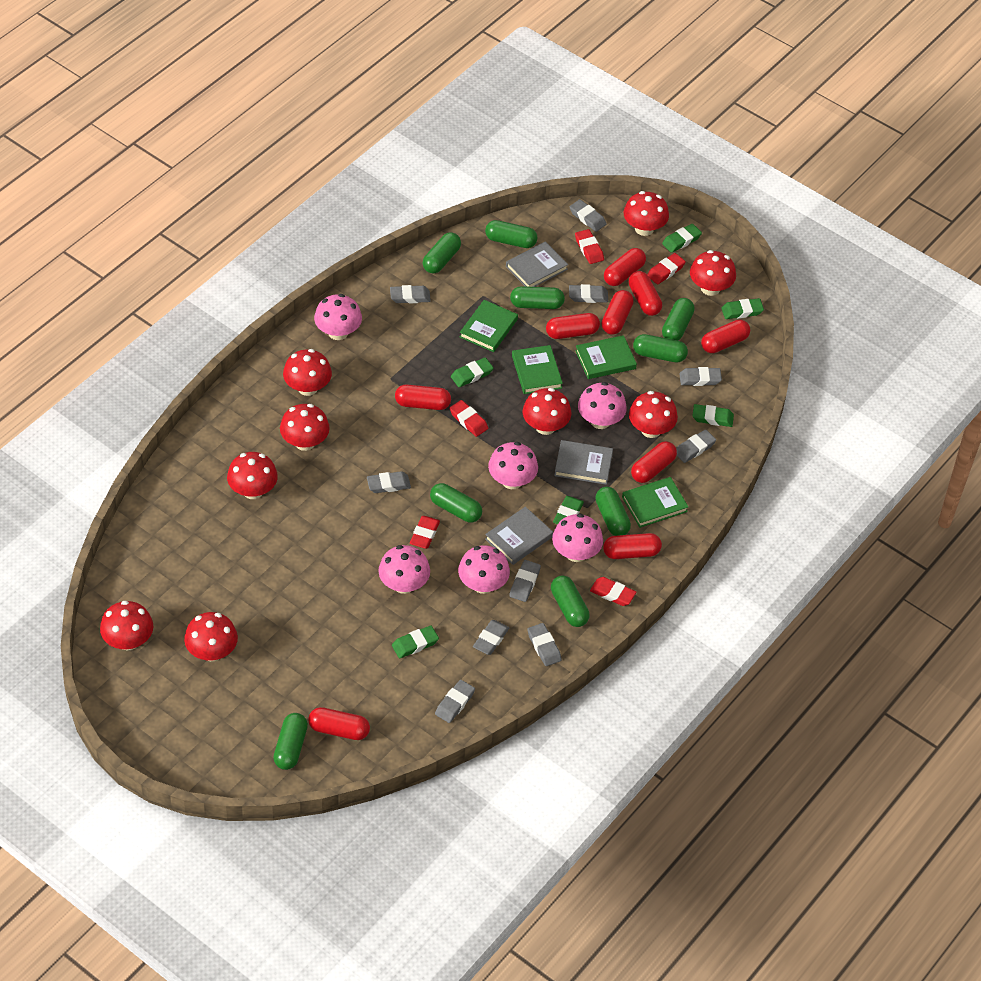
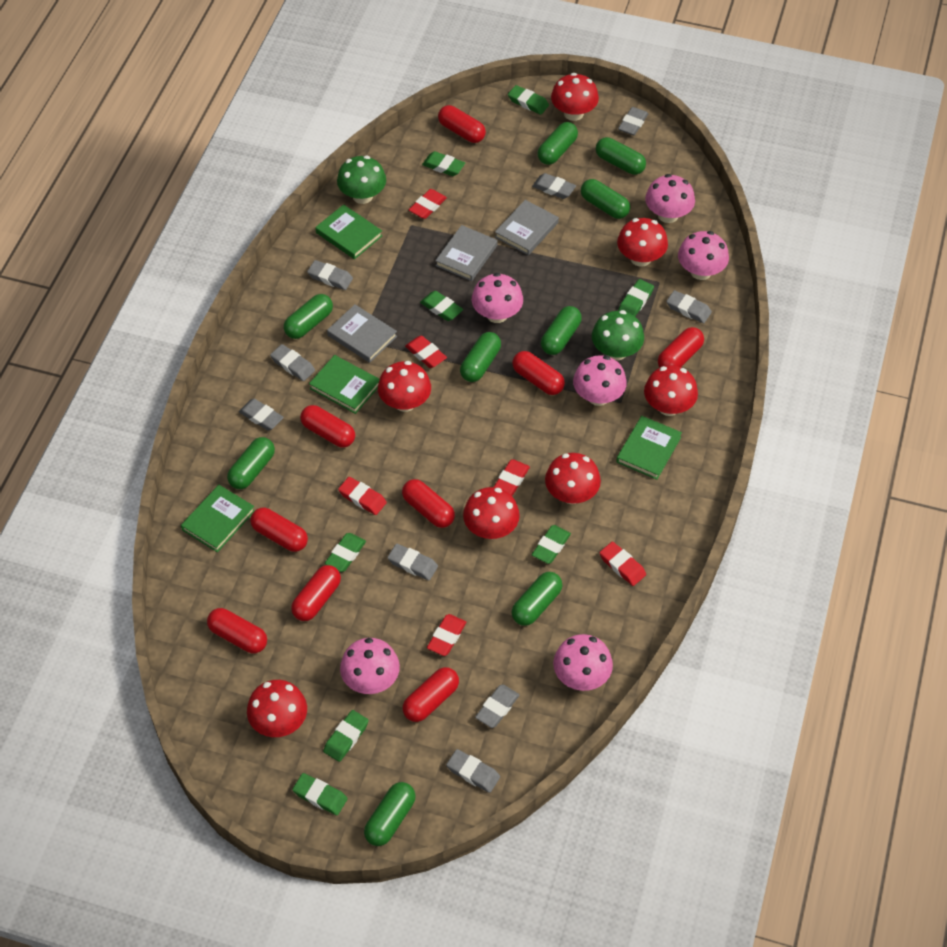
green eraser: [392,625,439,658] [451,357,494,387] [553,496,584,524] [662,224,702,253] [692,404,734,427] [721,298,764,319] = 6 -> [292,773,347,815] [323,710,369,762] [325,533,366,572] [420,291,463,321] [422,151,465,176] [508,85,549,115] [532,525,571,564] [618,279,654,316] = 8
green mushroom: none = 0 -> [337,156,386,204] [592,310,644,360] = 2
grey eraser: [367,471,411,493] [390,285,431,303] [435,680,475,723] [473,620,509,655] [509,560,541,602] [527,623,562,666] [569,284,608,303] [570,199,606,232] [676,430,716,463] [679,367,722,386] = 10 -> [239,399,284,431] [270,344,315,381] [307,260,353,290] [387,544,438,580] [446,749,500,793] [475,684,519,728] [532,173,576,199] [618,107,649,135] [666,290,712,323] = 9
red eraser: [410,516,440,549] [449,400,488,437] [575,229,604,264] [590,577,636,606] [647,253,686,284] = 5 -> [338,477,387,515] [405,336,447,368] [409,189,447,219] [427,614,466,656] [494,459,530,496] [600,541,646,586] = 6
red mushroom: [100,601,153,650] [184,612,238,661] [227,452,278,499] [280,404,330,451] [283,349,332,396] [523,388,571,435] [624,191,669,236] [629,391,678,438] [690,250,736,296] = 9 -> [247,680,307,737] [378,361,431,412] [463,487,520,539] [545,453,601,504] [551,73,599,121] [617,218,668,267] [644,366,698,416] = 7

